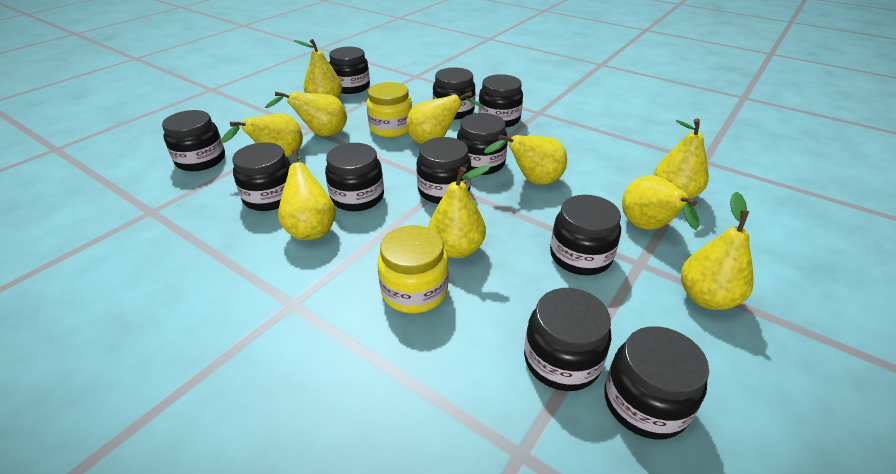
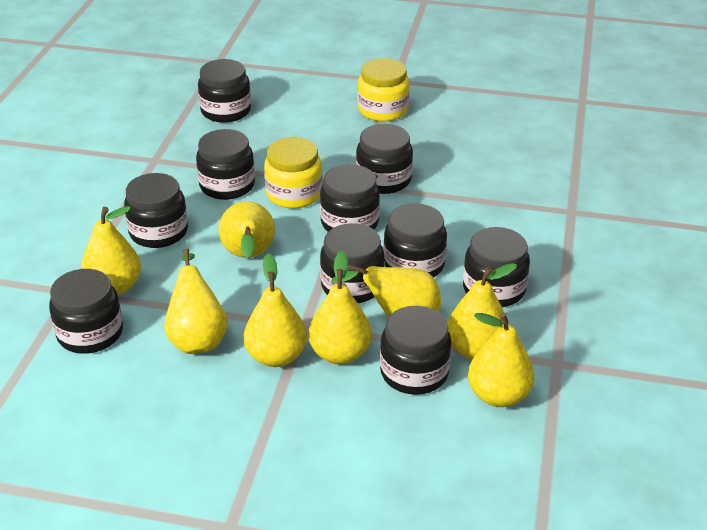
black jar: [162,110,225,171] [232,142,291,211] [325,143,384,211] [329,47,370,94] [417,137,471,204] [433,67,475,120] [457,113,508,175] [478,74,523,128] [524,288,611,391] [550,195,621,275] [604,326,709,440] = 11 -> [49,269,123,354] [124,173,188,248] [196,129,255,200] [198,59,251,123] [320,164,380,232] [320,223,385,303] [356,124,413,194] [380,306,451,395] [383,203,447,278] [463,227,530,307] = 10
yellow pear: [221,114,303,157] [265,91,347,136] [278,149,336,240] [294,39,342,98] [406,92,484,144] [428,165,490,258] [484,135,567,185] [622,175,699,230] [654,119,709,199] [681,192,754,310] = 10 -> [81,206,141,295] [164,248,228,354] [219,201,275,258] [244,253,307,367] [308,251,372,365] [331,265,441,318] [447,263,517,360] [468,312,535,407] = 8

